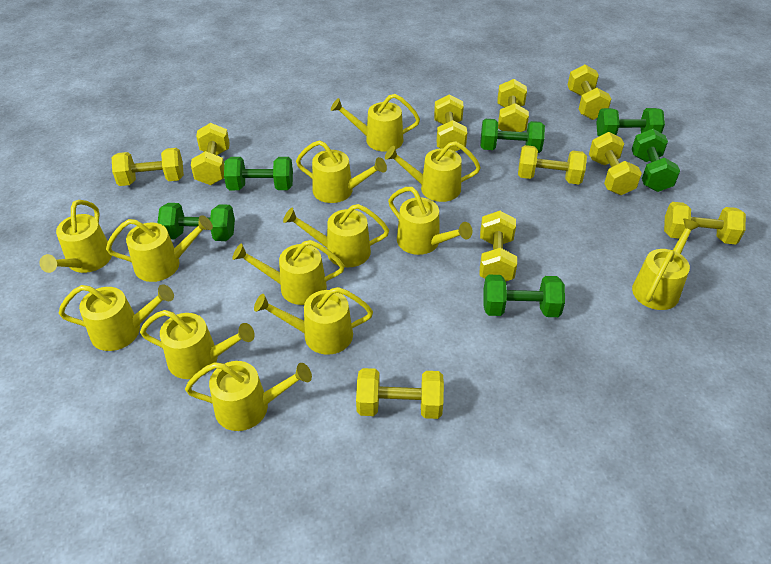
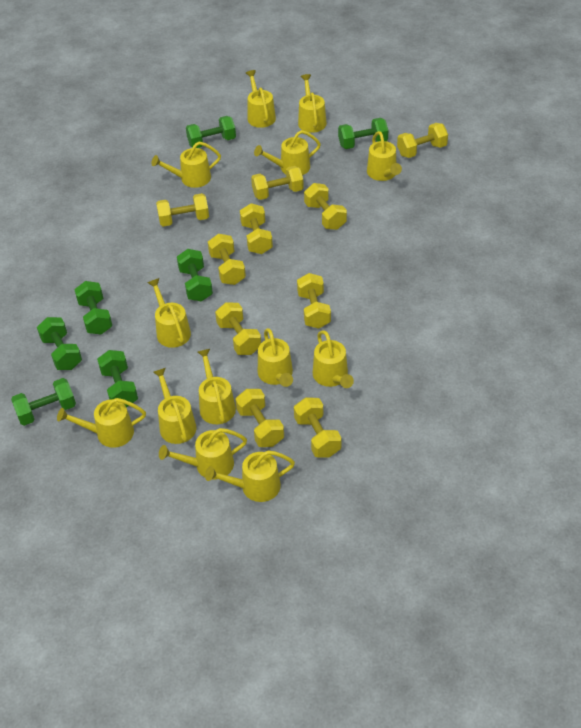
green dumbbell: [158,203,235,241] [224,157,293,190] [480,119,545,153] [484,275,565,317] [596,108,665,136] [632,129,680,192] = 6 -> [11,378,76,426] [37,317,82,370] [74,281,112,334] [97,350,138,408] [177,249,213,302] [186,116,236,148] [338,118,388,149] = 7

